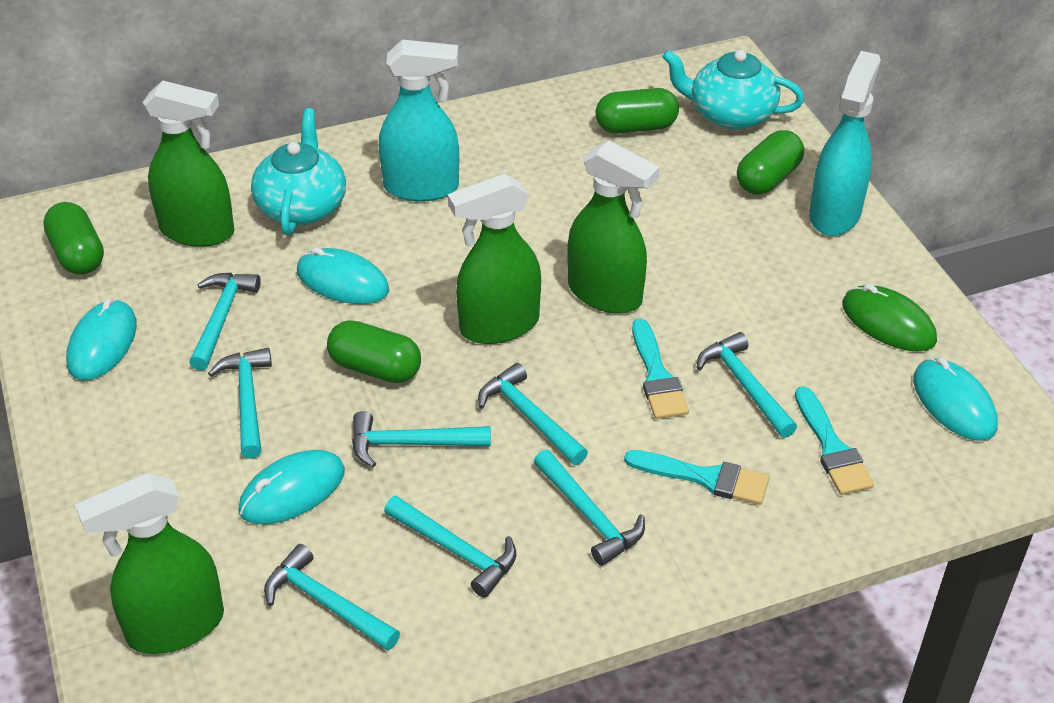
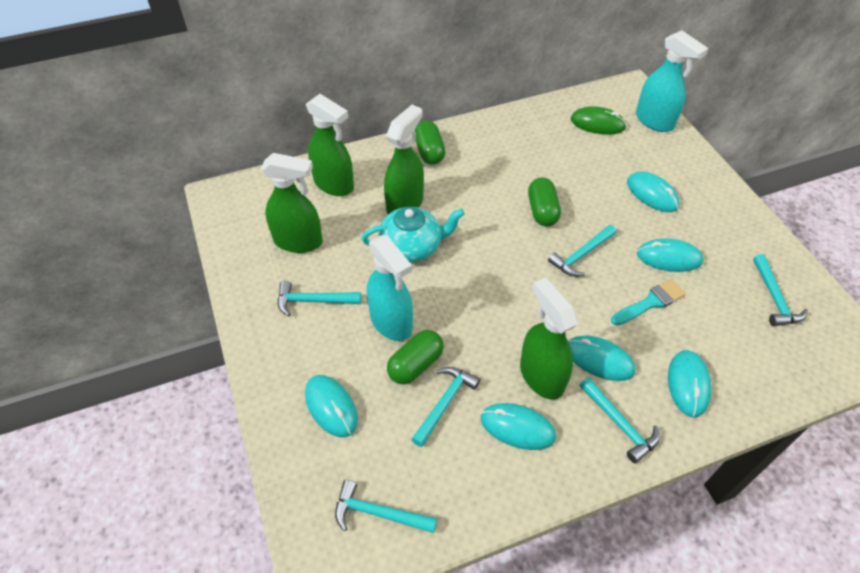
green capsule: [43,202,104,275] [327,320,421,383] [596,88,679,134] [737,130,804,195] = 4 -> [387,330,444,384] [415,121,445,165] [528,178,561,226] = 3
turquoise brush: [624,450,769,505] [632,319,689,419] [795,386,874,495] = 3 -> [611,279,686,325] = 1
turquoise hammer: [189,273,261,371] [208,348,272,459] [264,544,400,651] [352,411,491,467] [384,496,516,598] [478,363,588,465] [534,450,645,566] [697,332,797,438] = 8 -> [278,281,361,316] [335,480,437,533] [411,367,480,447] [548,225,616,277] [579,377,660,463] [753,254,808,326] = 6
turquoise mouse: [66,299,137,380] [238,450,345,524] [297,248,389,304] [913,358,998,441] = 4 -> [305,375,358,437] [481,403,556,450] [568,335,636,381] [627,172,680,212] [637,238,703,272] [668,350,712,417] = 6
turquoise teapot: [251,108,346,235] [662,50,804,130] = 2 -> [362,207,464,262] = 1

